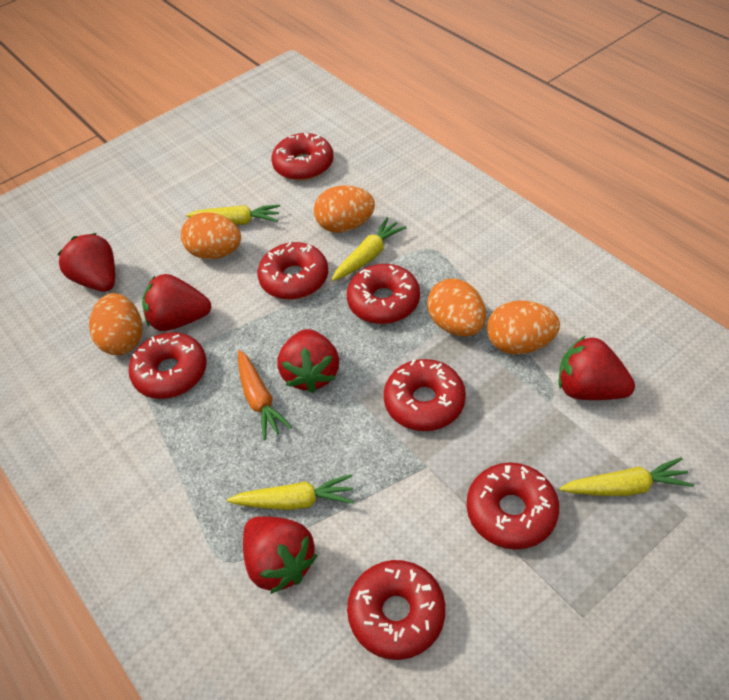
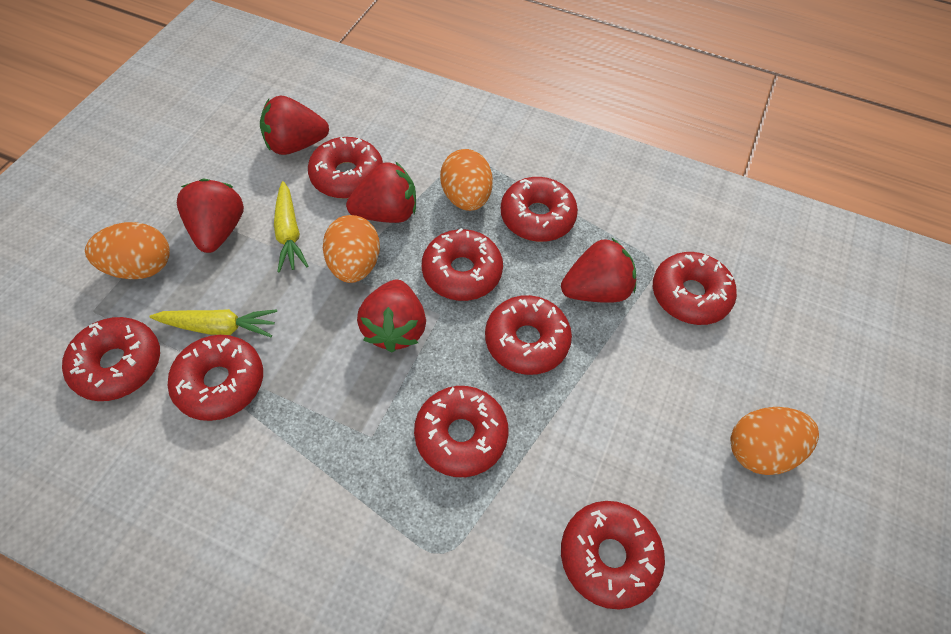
orange carrot: [238,350,292,440] = 1 -> none = 0
orange egg: [89,293,143,355] [181,212,241,259] [314,186,375,233] [427,278,486,336] [487,300,560,354] = 5 -> [85,222,170,279] [323,215,380,283] [440,149,493,211] [730,407,819,475] = 4
red donut: [129,332,207,399] [258,242,328,300] [272,133,334,181] [347,264,420,324] [347,560,445,660] [384,359,466,431] [467,463,559,549] = 7 -> [62,317,160,401] [167,335,263,421] [308,137,383,199] [414,386,509,477] [422,228,503,301] [485,295,572,375] [501,177,578,242] [561,501,665,609] [653,252,737,325] = 9
yellow carrot: [186,205,280,225] [227,474,354,510] [332,217,407,281] [559,457,694,496] = 4 -> [149,309,277,338] [274,181,309,273] = 2

